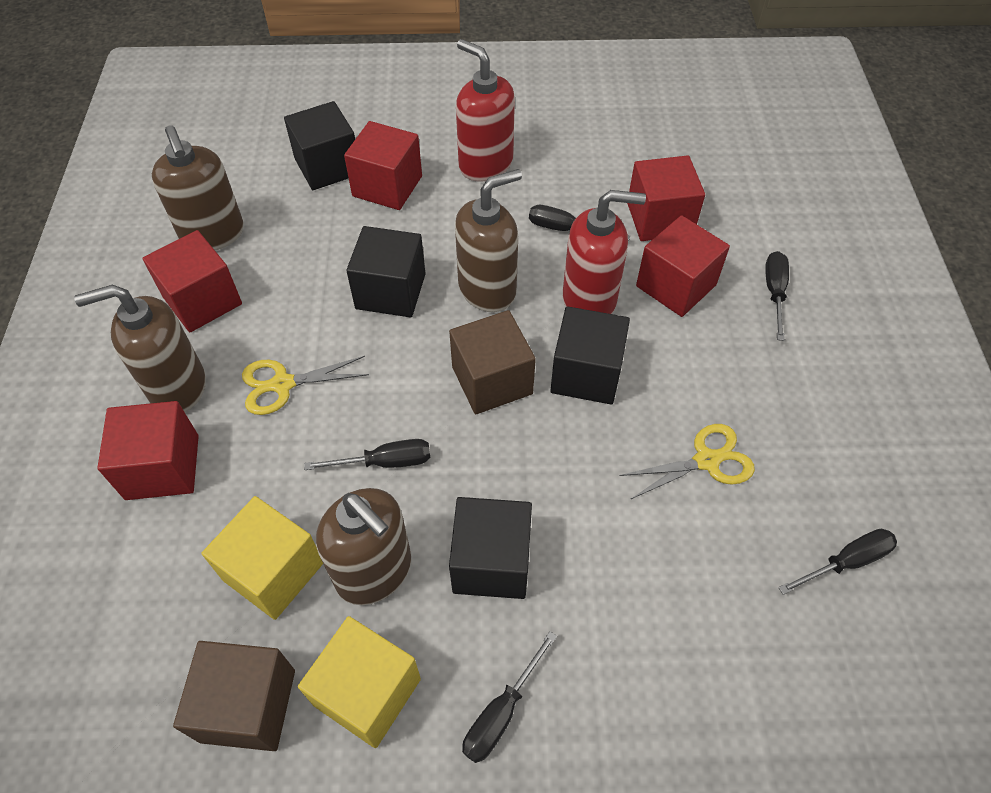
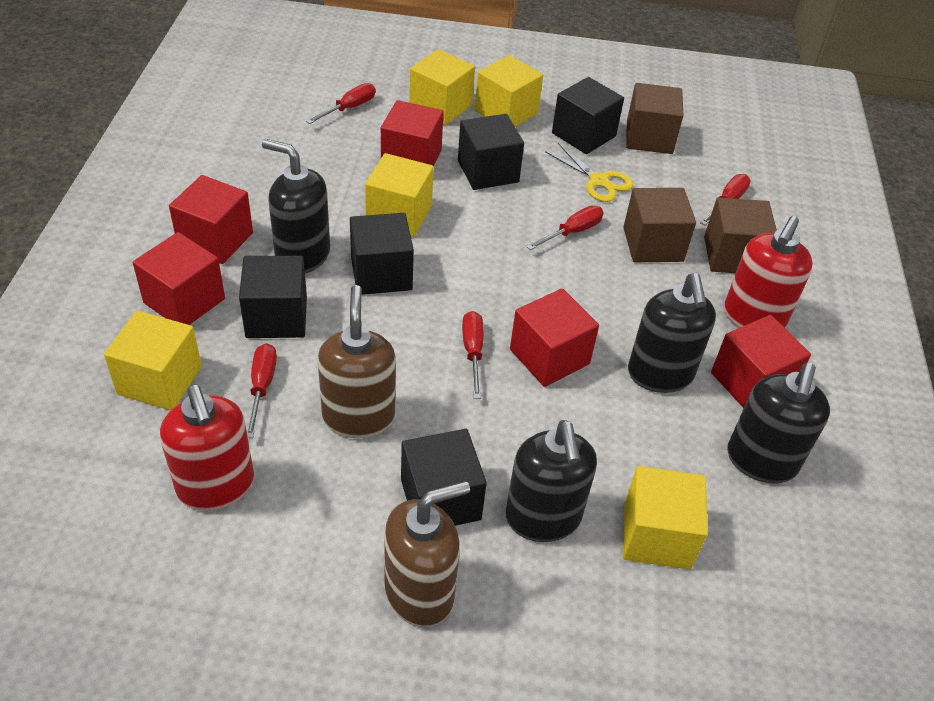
black cube: [284,101,355,190] [346,226,426,317] [449,497,532,599] [550,306,630,404] = 4 -> [239,256,307,338] [350,213,414,295] [401,429,487,526] [458,114,524,190] [552,77,624,154] = 5
black screwdriver: [304,439,430,470] [462,631,557,763] [529,205,630,241] [765,251,789,341] [778,529,897,595] = 5 -> none = 0
black soap dispenser: none = 0 -> [262,139,330,274] [506,420,597,542] [628,273,716,393] [727,363,830,484] = 4
brown cube: [173,641,295,751] [449,310,536,414] = 2 -> [623,188,696,262] [626,83,684,154] [704,197,777,273] = 3
brown soap dispenser: [74,285,206,412] [152,125,244,251] [316,488,411,605] [455,169,522,312] = 4 -> [317,285,396,438] [384,481,470,627] = 2
red screwdriver: none = 0 -> [247,343,277,438] [306,83,376,124] [462,311,484,399] [526,205,604,250] [700,174,751,225] = 5
yellow cube: [202,496,323,620] [298,616,421,748] = 2 -> [104,310,202,411] [365,153,434,237] [409,49,475,125] [475,55,543,127] [623,466,708,570] = 5
yellow scissors: [242,356,369,415] [619,424,755,500] = 2 -> [545,143,633,202] = 1

